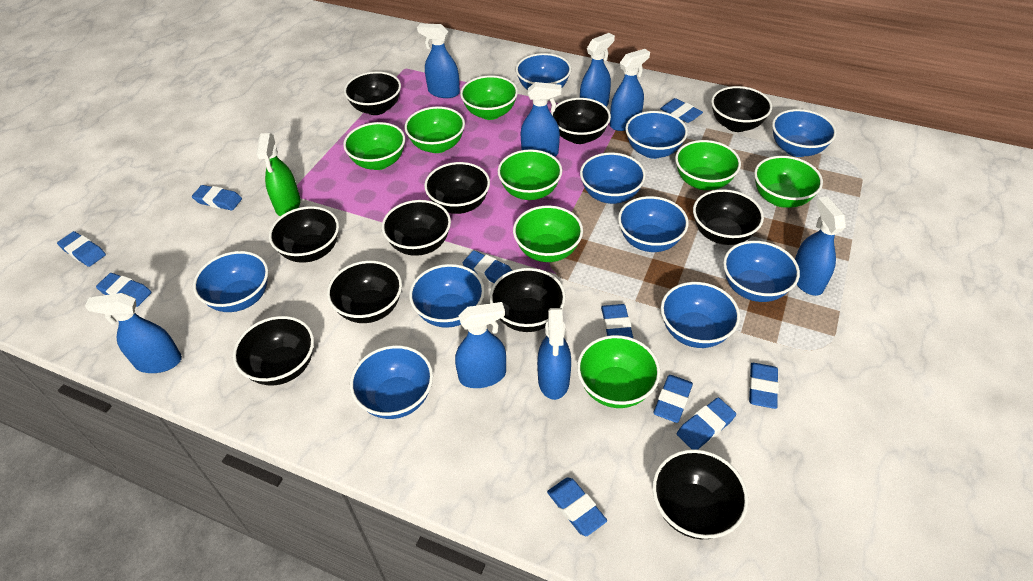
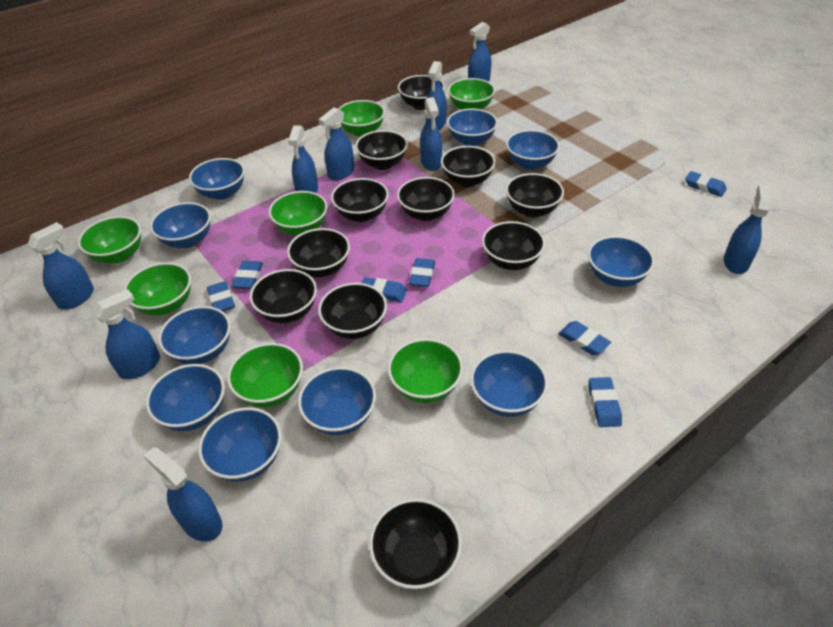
blue eraser: [57,231,106,267] [96,273,152,307] [192,185,242,211] [462,250,512,283] [547,477,607,536] [601,304,634,339] [653,375,693,423] [660,98,703,123] [677,398,736,450] [749,363,779,409] = 10 -> [207,281,235,311] [232,261,263,289] [362,277,407,302] [409,258,435,287] [558,321,611,355] [589,377,622,427] [685,171,727,197] = 7
blue spray bottle: [85,293,182,373] [417,23,460,98] [455,302,506,388] [521,82,562,157] [537,308,571,400] [580,33,615,107] [610,49,650,131] [795,196,846,296] = 8 -> [27,222,94,310] [92,289,160,379] [144,447,222,542] [288,125,318,193] [318,107,354,181] [420,97,442,171] [425,61,447,130] [468,22,491,82] [724,185,772,274] = 9
green bowl: [343,122,405,170] [405,106,465,153] [460,75,518,120] [498,149,562,200] [513,206,583,262] [577,335,660,408] [675,140,741,190] [754,156,823,208] = 8 -> [78,216,141,263] [123,263,191,316] [227,343,303,408] [269,191,328,236] [338,100,385,137] [388,339,463,403] [448,78,495,110] = 7
green spray bottle: [256,133,301,216] = 1 -> none = 0

